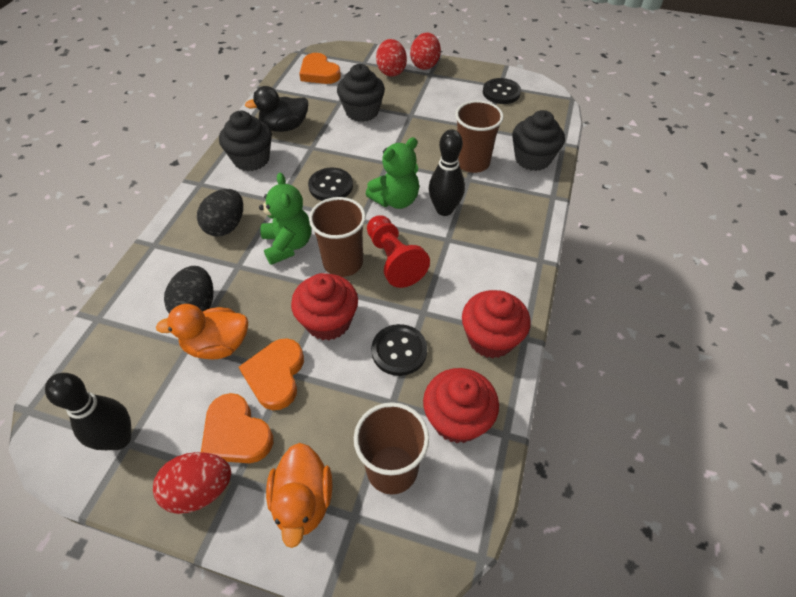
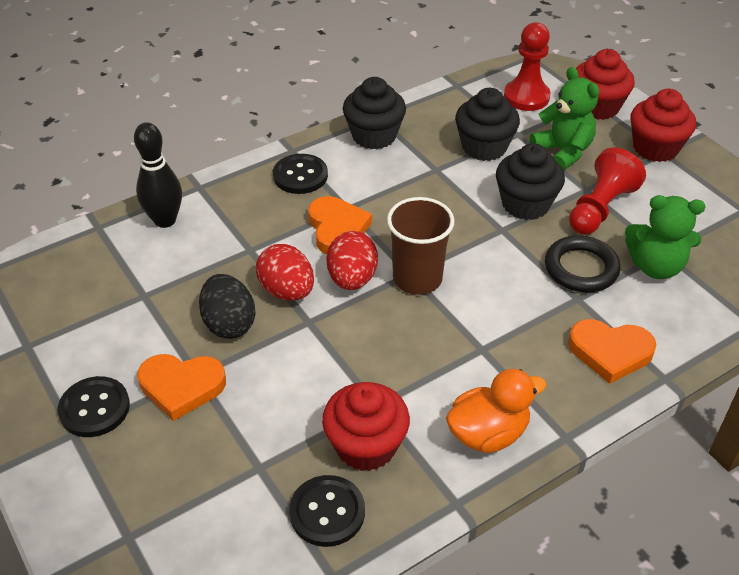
black bowling pin: [45,373,131,450] [429,129,465,216] = 2 -> [134,122,182,228] = 1
black duck: [245,86,308,132] = 1 -> none = 0
black egg: [164,266,213,313] [197,189,243,237] = 2 -> [199,274,256,339] = 1
black ring: none = 0 -> [545,235,621,292] = 1
brown cup: [309,197,366,277] [354,402,429,494] [455,100,504,173] = 3 -> [387,197,455,295] = 1
orange duck: [156,304,248,359] [266,443,332,548] = 2 -> [446,369,547,453] = 1
red egg: [153,452,231,514] [376,39,407,77] [410,33,441,70] = 3 -> [256,244,314,301] [327,231,378,290] = 2
red pawn: [367,215,430,288] = 1 -> [504,22,550,111] [569,147,646,235] = 2

